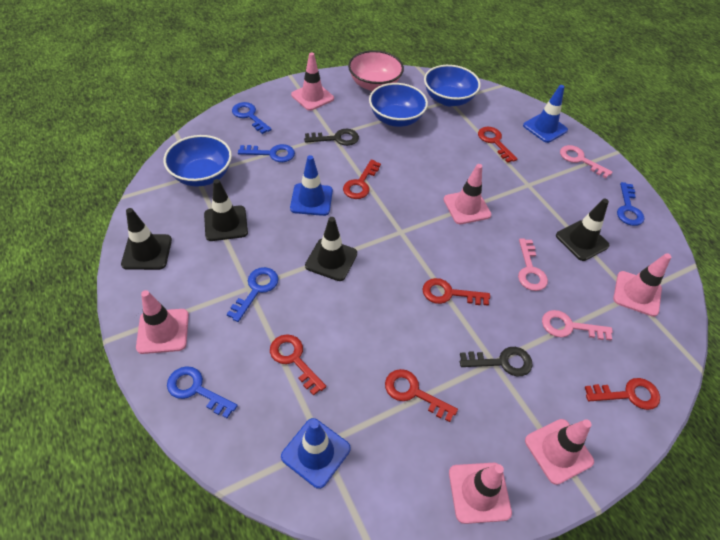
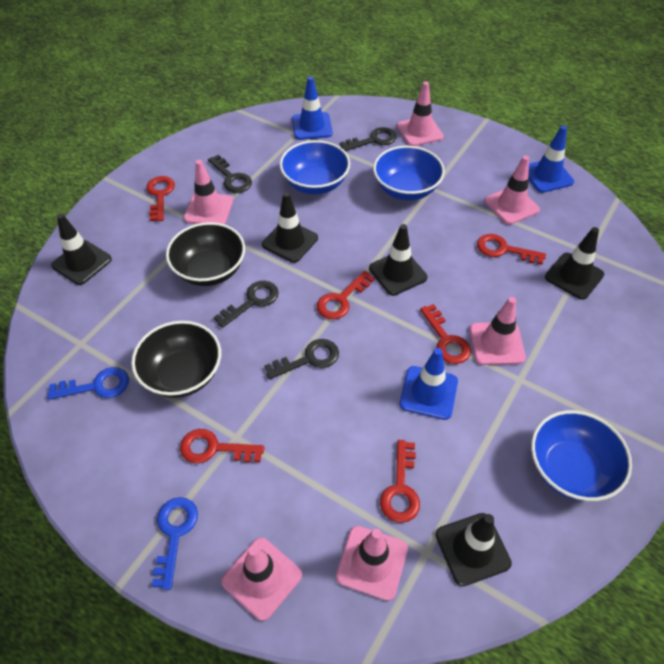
black bowl: none = 0 -> [131,321,221,398] [166,222,245,286] = 2
black key: [304,129,359,146] [460,347,533,376] = 2 -> [208,154,252,193] [214,281,279,328] [264,339,339,379] [340,127,397,151] = 4
black traffic cone: [121,208,172,270] [204,179,248,241] [305,217,357,281] [556,199,610,261] = 4 -> [51,214,112,285] [262,192,318,263] [369,224,427,296] [436,513,512,586] [545,227,604,300] = 5
blue key: [167,366,238,418] [227,267,279,322] [232,102,272,134] [238,144,295,162] [617,182,644,226] = 5 -> [47,367,129,400] [152,497,198,590] = 2
pink bowl: [348,50,404,91] = 1 -> none = 0
pink key: [518,239,548,291] [542,310,613,340] [560,145,612,178] = 3 -> none = 0

